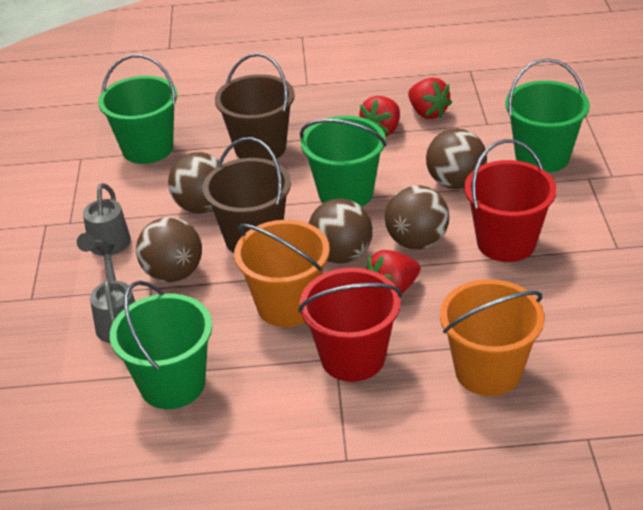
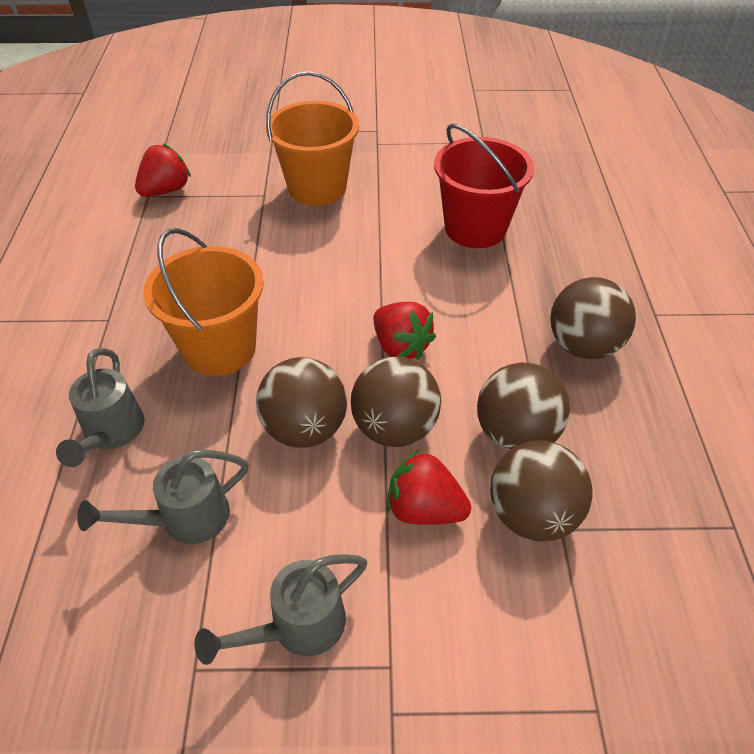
brown bucket: [203,137,291,253] [215,53,295,161] = 2 -> none = 0
green bucket: [98,54,177,164] [110,281,212,409] [300,116,387,207] [505,59,590,173] = 4 -> none = 0
grey watering can: [77,183,131,256] [90,244,135,343] = 2 -> [56,348,144,467] [77,449,249,544] [194,554,367,665] = 3
red bucket: [298,268,402,382] [464,139,557,262] = 2 -> [434,124,534,248] = 1

